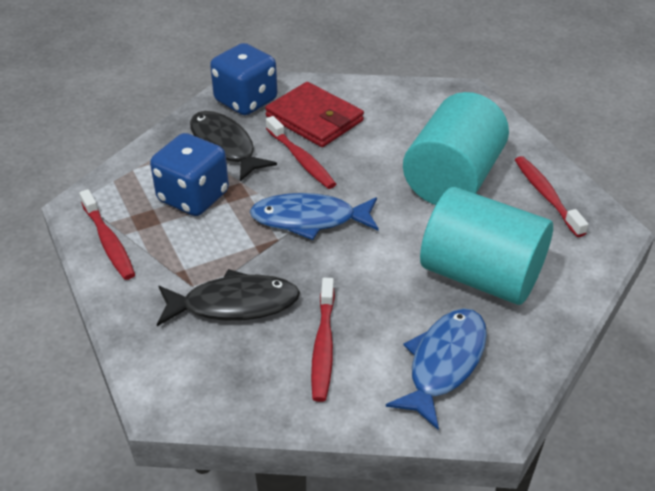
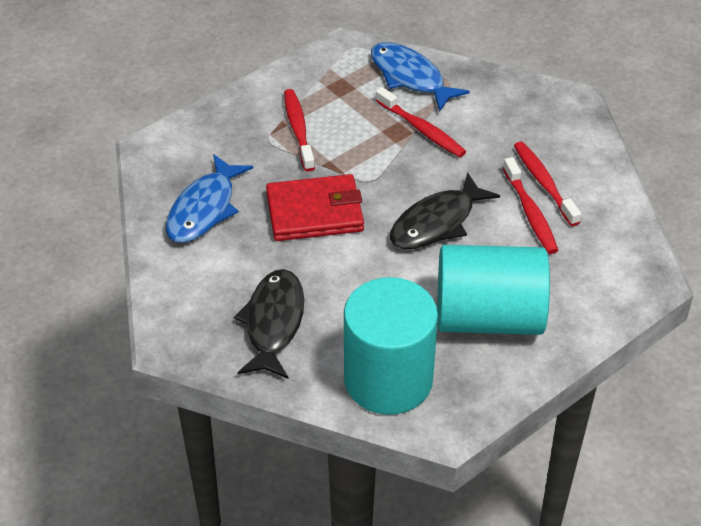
blue dice: [150,133,229,216] [210,43,277,115] = 2 -> none = 0

